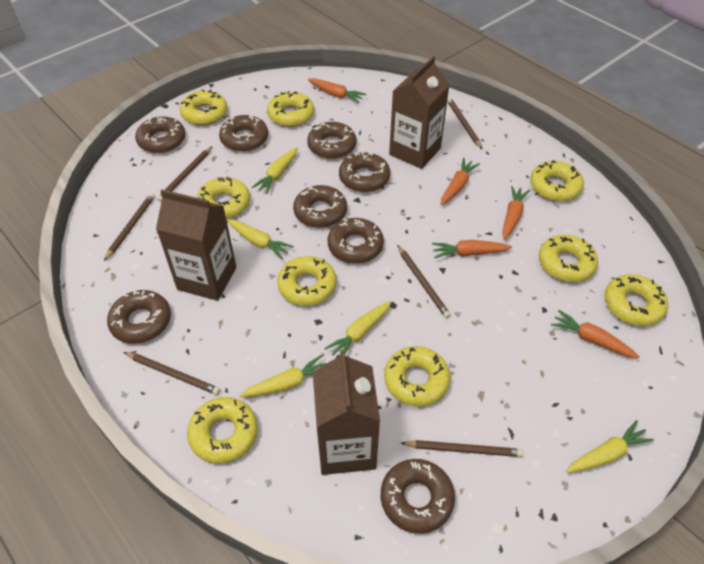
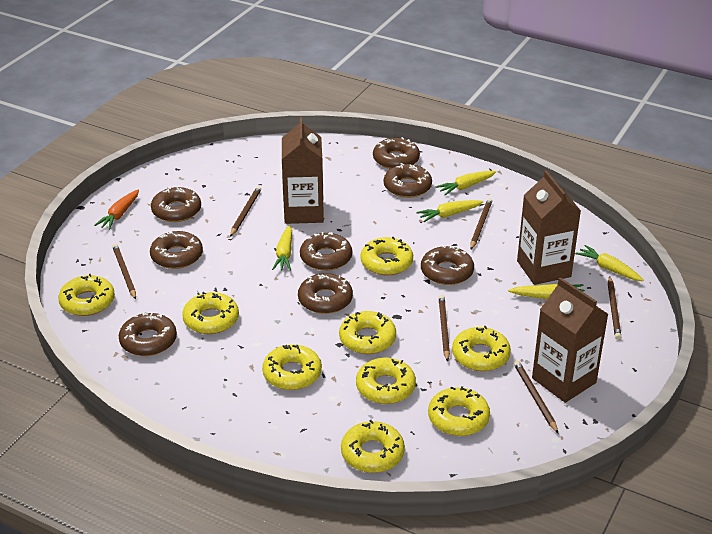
orange carrot: [308,78,366,103] [432,240,512,258] [441,158,480,205] [502,186,530,240] [551,310,640,358] = 5 -> [94,190,139,230] = 1

